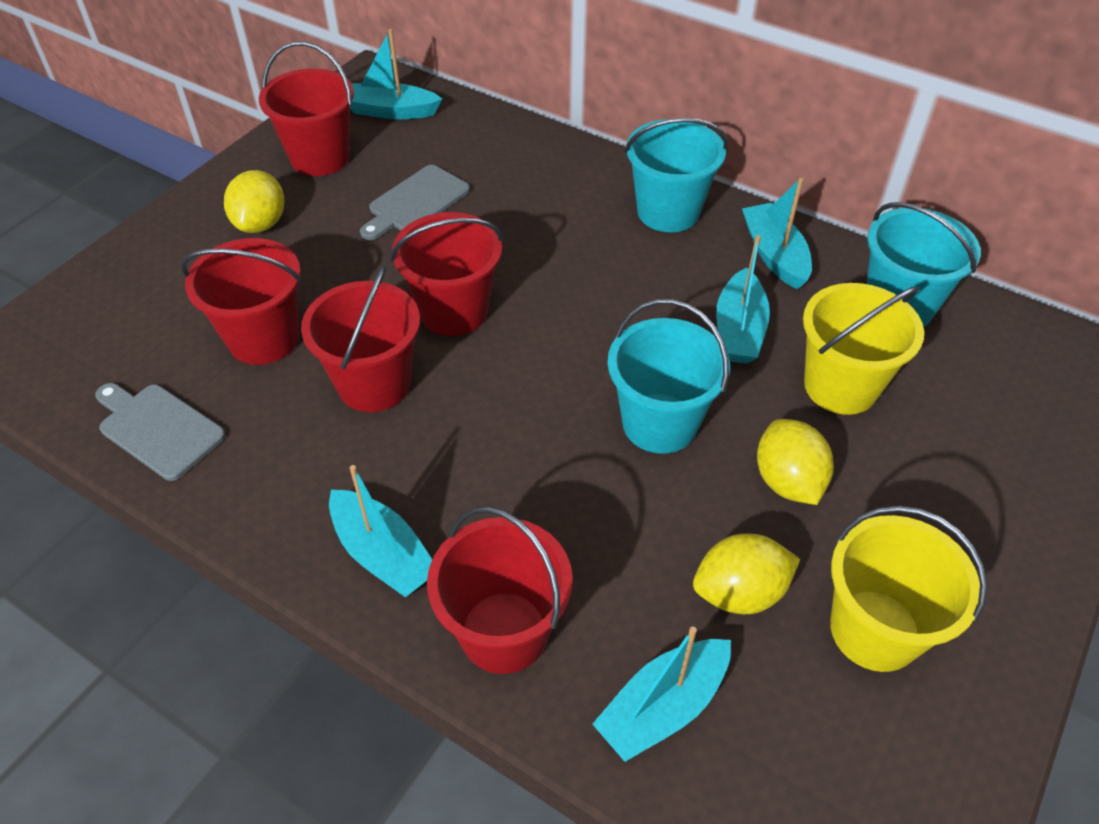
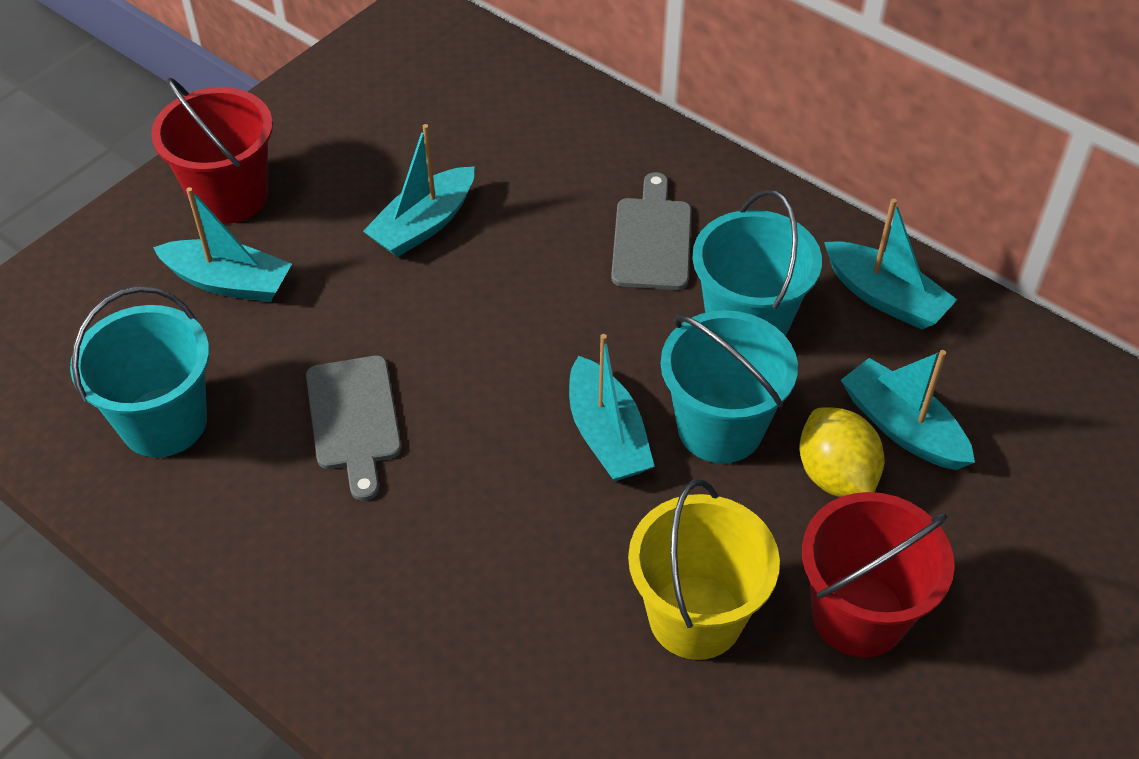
red bucket: [181,238,302,365] [259,42,354,176] [301,265,420,412] [390,212,503,336] [427,506,573,674] = 5 -> [151,77,273,224] [802,492,955,658] = 2
yellow bucket: [803,283,924,415] [830,505,987,672] = 2 -> [628,480,780,660] = 1
yellow lemon: [224,170,285,233] [693,534,800,614] [757,419,834,505] = 3 -> [800,407,885,497] = 1

